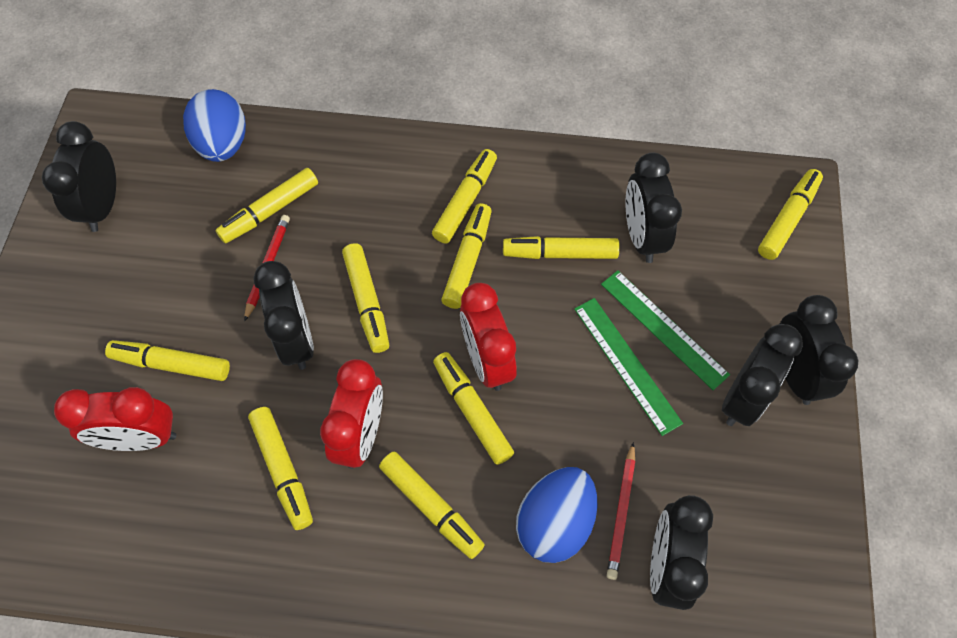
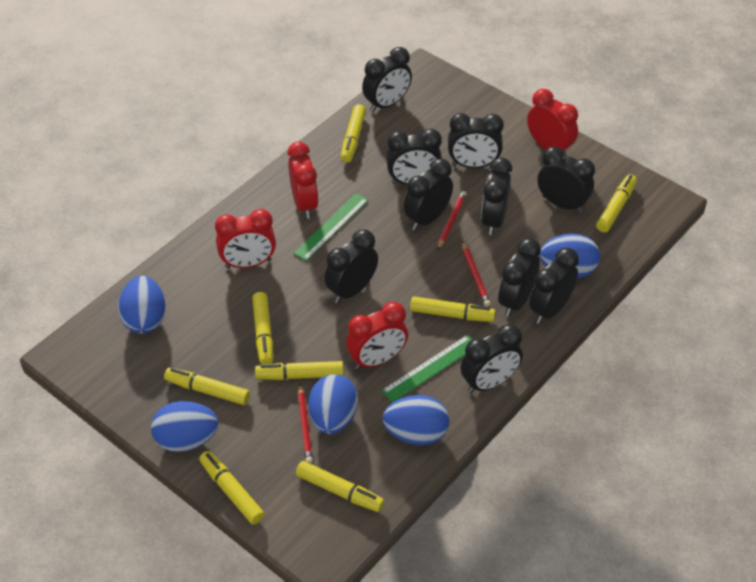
black clock: [42,121,116,232] [253,261,314,370] [626,152,682,263] [650,495,713,610] [722,324,803,426] [780,295,858,405] = 6 -> [324,229,378,303] [362,47,412,112] [386,129,442,185] [404,158,453,230] [448,113,504,168] [460,324,523,393] [481,158,512,235] [498,238,541,317] [529,248,579,324] [537,147,595,213] = 10
blue egg: [183,89,246,162] [516,467,598,563] = 2 -> [118,276,166,334] [151,401,218,452] [308,374,358,434] [382,395,449,445] [540,233,600,279] = 5
red clock: [54,387,176,451] [320,359,383,469] [460,283,517,391] = 3 -> [215,209,276,268] [288,142,319,219] [346,302,408,369] [527,89,578,156] = 4
red pencil: [244,215,290,322] [607,442,635,580] = 2 -> [298,384,313,464] [438,191,467,250] [462,241,491,307] = 3
yellow marker: [105,340,230,381] [215,168,318,243] [248,407,313,530] [342,243,389,353] [379,451,485,559] [432,149,497,243] [433,352,514,465] [441,203,492,309] [503,236,620,259] [758,169,823,260] = 10 -> [164,367,250,405] [199,451,264,525] [252,292,273,365] [255,361,344,380] [296,461,384,512] [341,104,366,163] [410,296,495,322] [596,174,637,233] = 8

